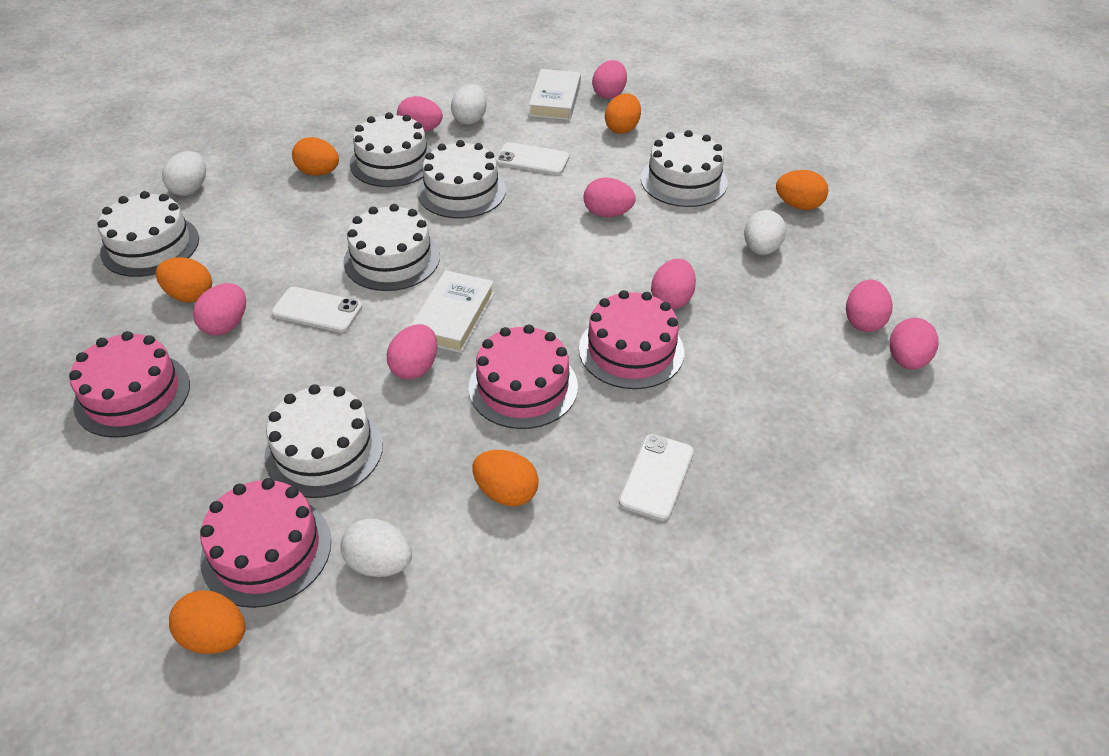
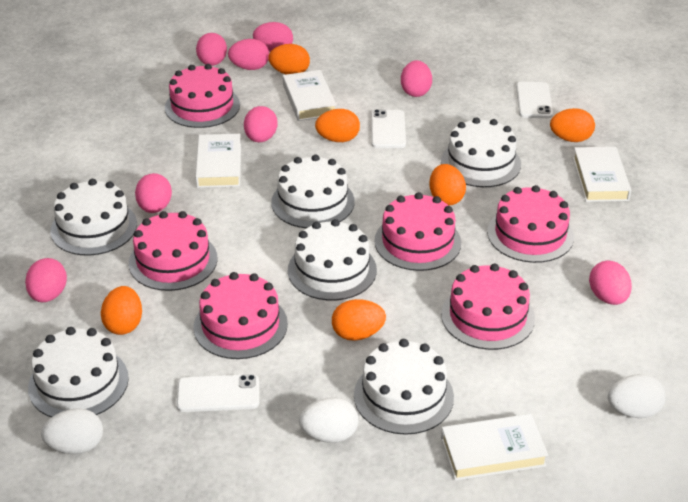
pink cake: [69,331,190,438] [200,478,331,608] [469,325,578,429] [579,290,684,389] = 4 -> [129,211,218,291] [165,64,240,128] [194,272,288,359] [374,192,461,271] [441,264,535,350] [487,185,574,263] = 6
white book: [410,270,494,353] [529,69,581,120] = 2 -> [195,134,241,188] [283,70,337,121] [441,414,548,481] [573,147,631,202] = 4
white egg: [162,151,206,196] [340,518,412,577] [451,84,487,125] [744,210,786,255] = 4 -> [41,408,103,454] [299,398,358,443] [608,374,666,418] = 3

